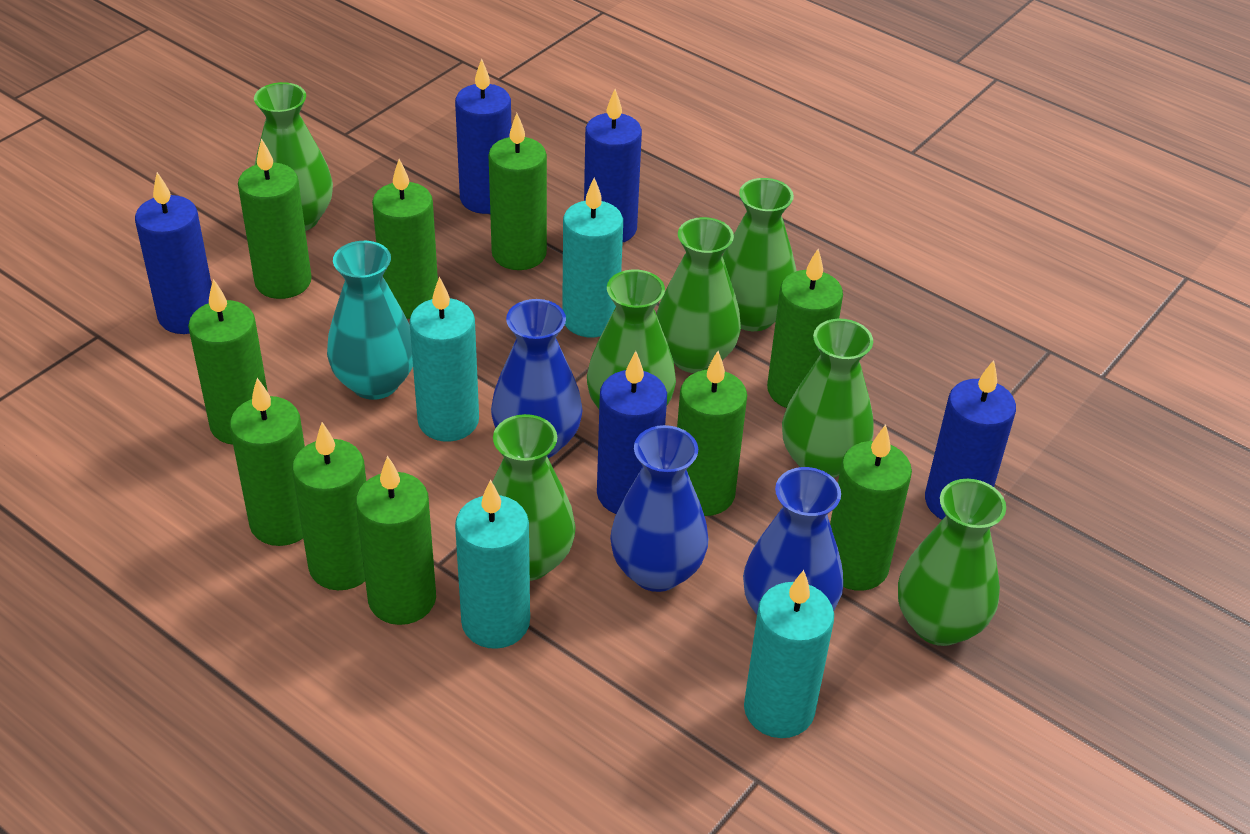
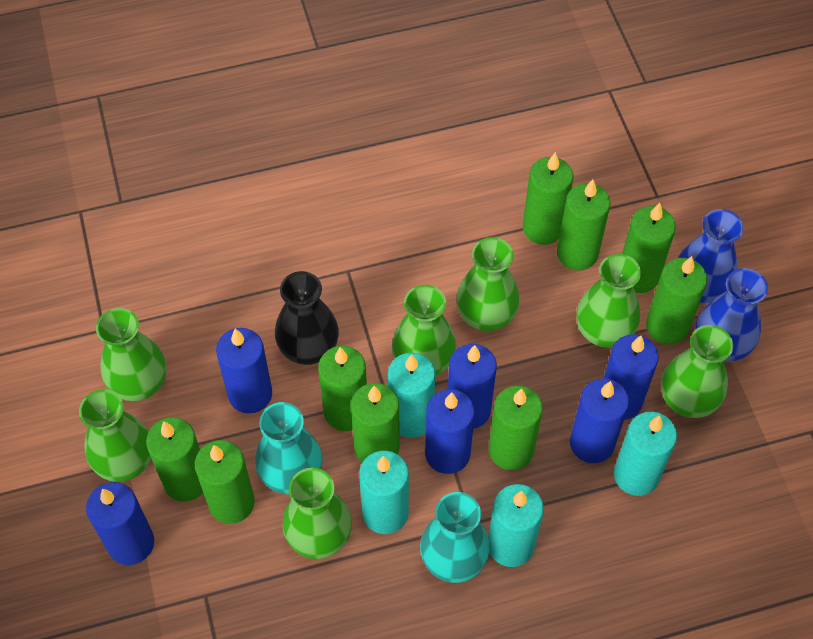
black vase: none = 0 -> [275,271,339,365] = 1
blue candle: [135,172,212,334] [455,59,511,214] [584,89,642,242] [597,351,667,514] [925,360,1016,520] = 5 -> [86,482,154,565] [216,328,272,414] [425,389,475,474] [448,344,497,429] [570,378,629,463] [603,334,659,420] = 6
blue vase: [491,299,583,458] [610,425,708,592] [743,467,843,615] = 3 -> [678,209,744,303] [695,268,768,362] = 2
green candle: [188,279,268,445] [230,378,305,546] [238,138,312,299] [292,422,366,590] [356,456,436,625] [372,159,438,319] [489,113,547,270] [677,351,747,516] [767,249,843,408] [830,424,912,591] = 10 -> [146,417,203,501] [195,440,255,524] [318,346,367,431] [351,383,400,462] [489,386,543,470] [523,152,573,245] [557,179,611,270] [622,203,676,293] [646,256,708,344] = 9
turquoise vase: [327,241,413,400] = 1 -> [255,402,323,494] [420,492,490,583] = 2

